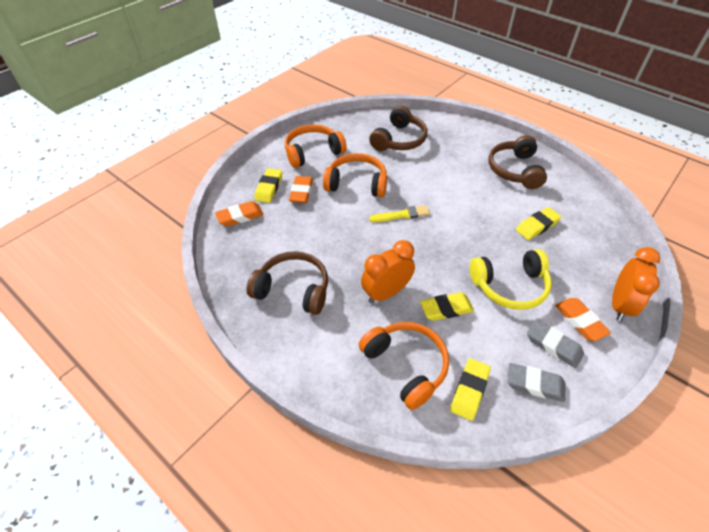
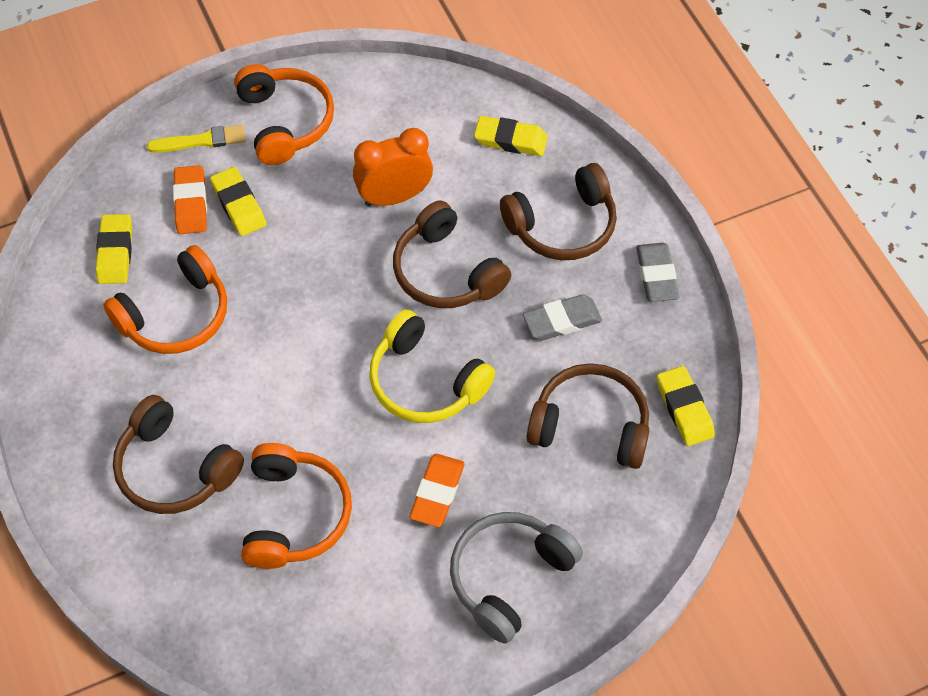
brown headphones: [247,251,328,315] [369,106,427,151] [488,135,547,189] = 3 -> [113,395,244,514] [393,200,511,308] [500,163,617,260] [527,363,650,469] = 4
grey headphones: none = 0 -> [450,512,583,644] = 1
orange clock: [361,240,415,303] [612,247,660,321] = 2 -> [353,128,433,207] = 1
orange eraser: [215,201,264,227] [289,176,313,203] [555,298,611,341] = 3 -> [173,165,207,234] [409,454,465,527] = 2

